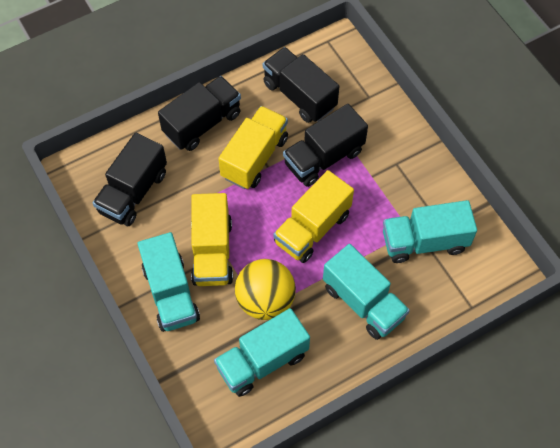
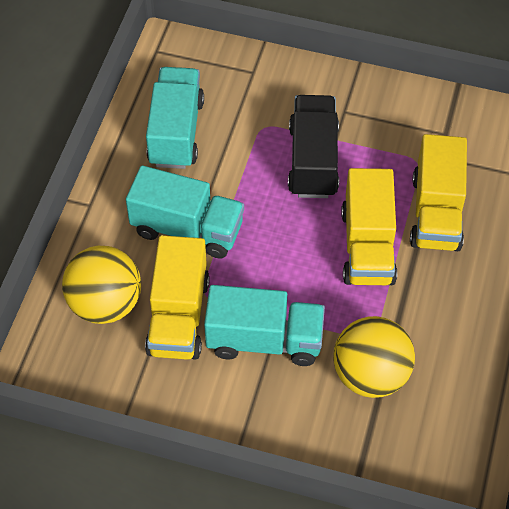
black truck: [93,133,167,226] [158,76,241,151] [263,47,339,123] [283,104,368,187] = 4 -> [288,95,339,198] = 1
turquoise truck: [138,232,200,332] [214,308,310,397] [323,244,410,340] [383,200,477,263] = 4 -> [126,166,244,259] [146,67,204,169] [204,285,325,366] = 3
yellow ball: [235,259,296,320] = 1 -> [62,246,141,324] [333,316,415,398] = 2

